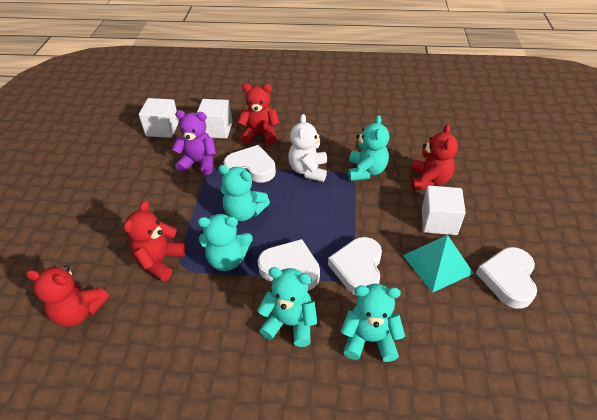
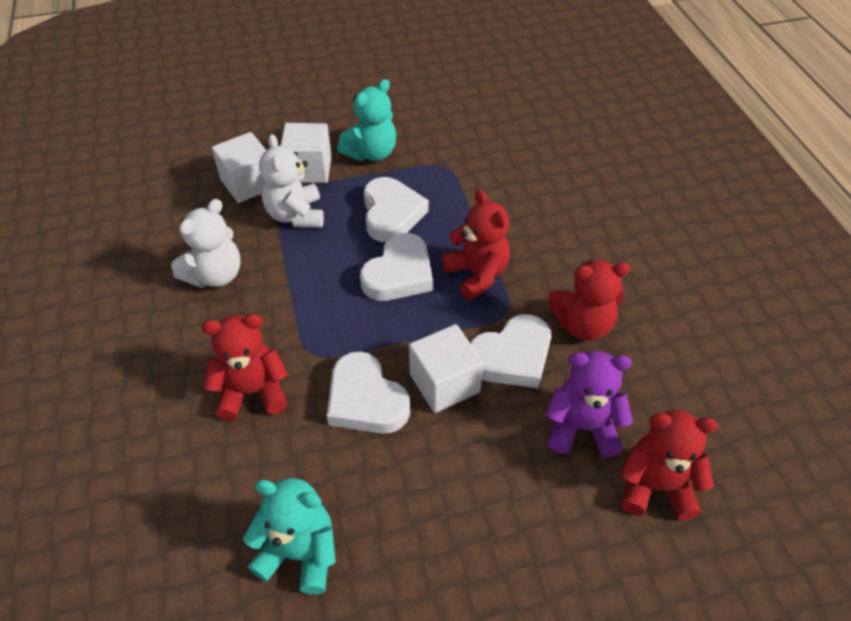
turquoise pyramid: [403,235,474,293] = 1 -> none = 0
turquoise teddy bear: [198,213,253,271] [218,165,270,221] [257,267,317,347] [341,284,405,362] [348,115,389,181] = 5 -> [243,478,336,594] [337,79,396,161] = 2
white teddy bear: [288,114,327,182] = 1 -> [171,199,241,288] [259,134,324,228] = 2

